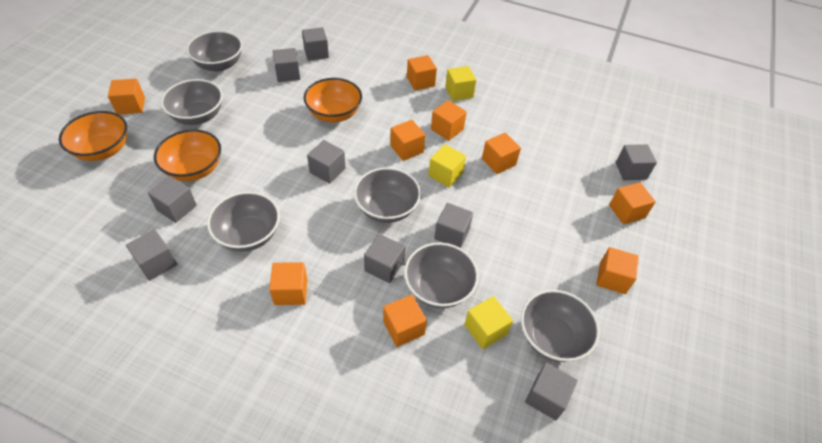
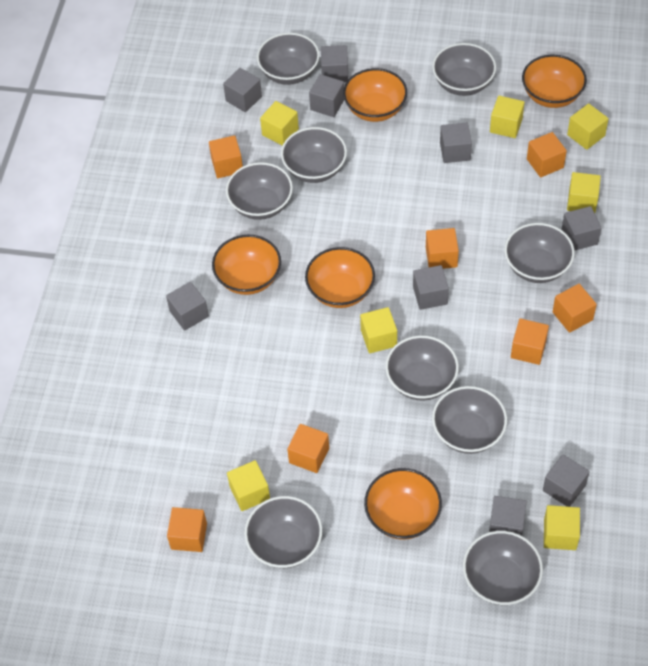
grey bowl: [161,79,223,125] [186,31,243,71] [207,192,280,252] [354,167,421,223] [404,243,479,308] [521,290,600,362] = 6 -> [226,162,293,220] [244,496,322,568] [257,33,320,85] [281,127,347,183] [385,335,459,401] [432,43,496,96] [432,386,507,454] [463,531,543,605] [504,223,575,283] = 9
orange bowl: [59,111,127,161] [154,129,221,181] [304,78,362,123] = 3 -> [212,235,281,295] [305,247,375,308] [343,68,407,122] [364,468,442,540] [522,55,587,108] = 5
orange cube: [108,79,145,114] [269,262,307,305] [383,295,427,347] [390,120,425,161] [407,55,437,91] [431,100,467,141] [482,132,521,174] [596,247,639,294] [609,182,656,225] = 9 -> [167,507,207,552] [209,135,243,178] [287,424,329,473] [426,228,459,269] [511,318,549,365] [527,132,567,178] [553,284,597,333] = 7
yellow cube: [428,144,466,188] [445,66,476,101] [464,296,513,349] = 3 -> [227,460,270,511] [260,101,299,146] [360,307,397,353] [490,96,525,138] [544,505,580,550] [567,103,609,150] [567,172,601,213] = 7

